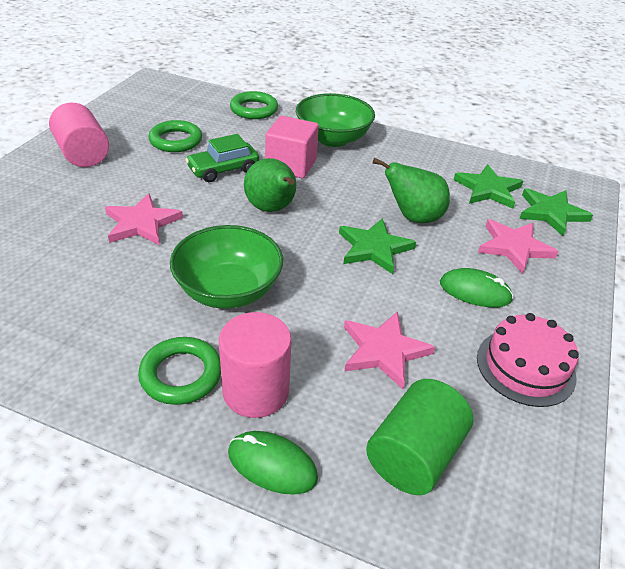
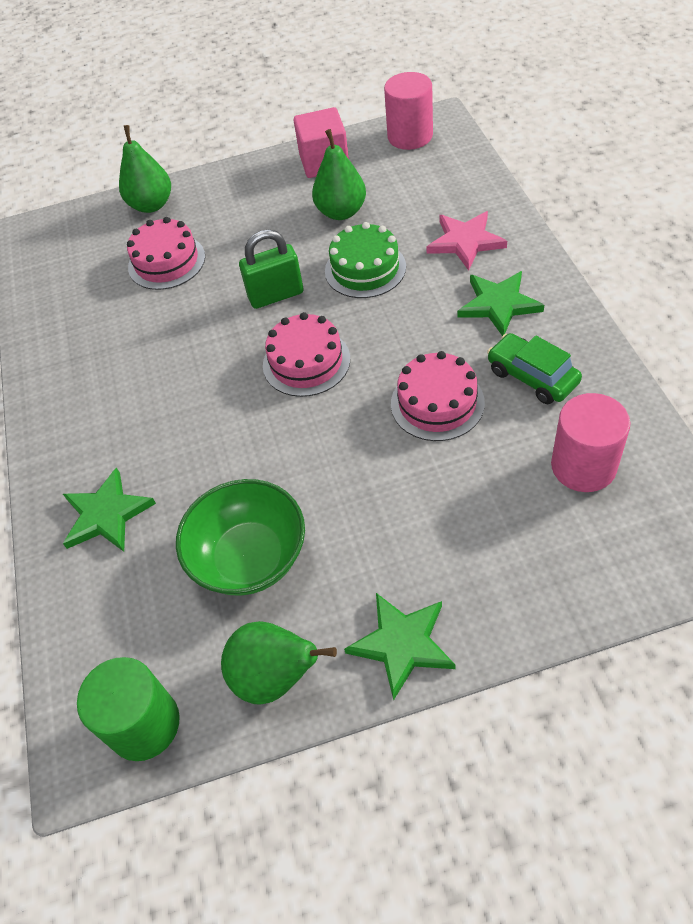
green bowl: [170,225,283,309] [296,93,375,147] = 2 -> [176,479,305,596] = 1
green cake: none = 0 -> [325,222,406,298] = 1
green mouse: [228,431,318,495] [440,268,514,307] = 2 -> none = 0
green padlock: none = 0 -> [239,230,303,309] = 1
green pear: [244,158,296,212] [373,158,450,223] = 2 -> [119,125,171,213] [221,621,337,705] [312,129,366,220] = 3
green ring: [138,337,221,405] [148,120,202,152] [230,91,278,119] = 3 -> none = 0
pink cake: [477,313,579,407] = 1 -> [127,217,205,290] [263,312,350,397] [391,351,485,441] = 3
pink star: [105,193,183,245] [344,311,435,389] [478,219,558,274] = 3 -> [427,211,507,271] = 1

